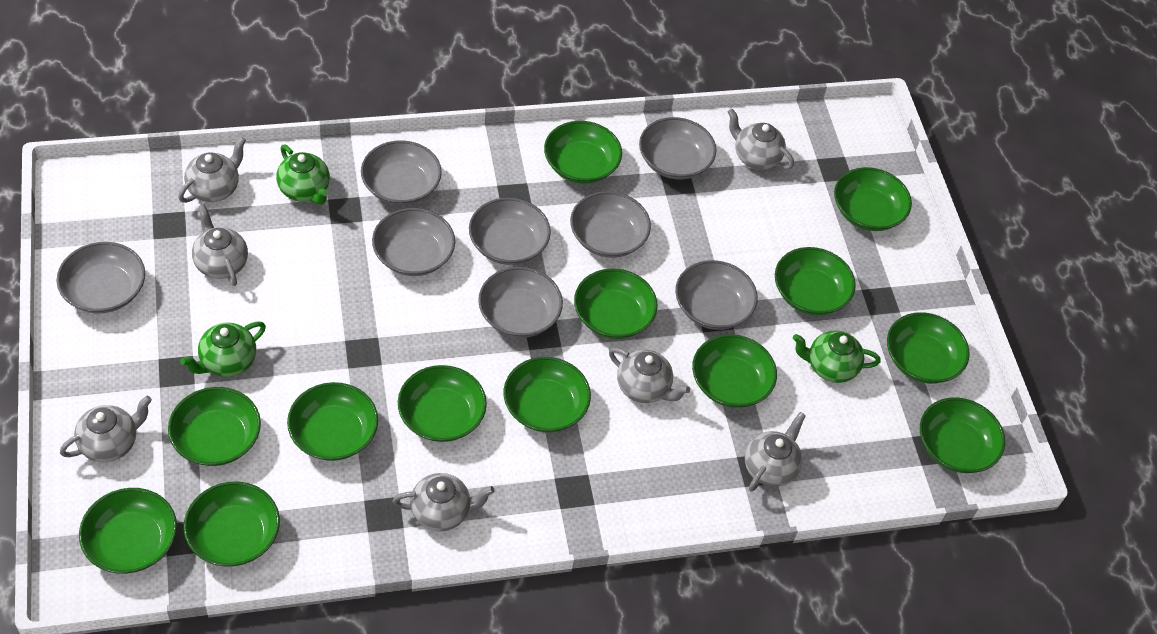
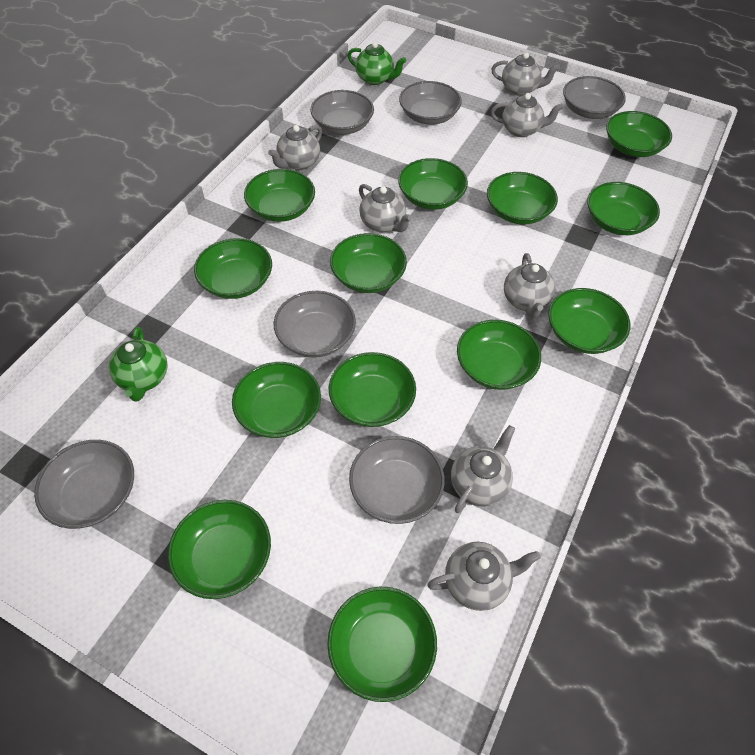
green teapot: [180,321,266,377] [276,145,330,205] [793,330,881,383] = 3 -> [109,327,168,402] [348,42,406,85] = 2
grey bowl: [56,242,145,313] [361,140,442,205] [372,208,455,276] [469,198,551,265] [478,267,563,338] [570,191,651,258] [639,117,716,179] [675,260,758,330] = 8 -> [34,440,134,529] [274,291,356,358] [310,90,374,135] [349,436,445,524] [399,81,462,125] [563,76,626,119] = 6

